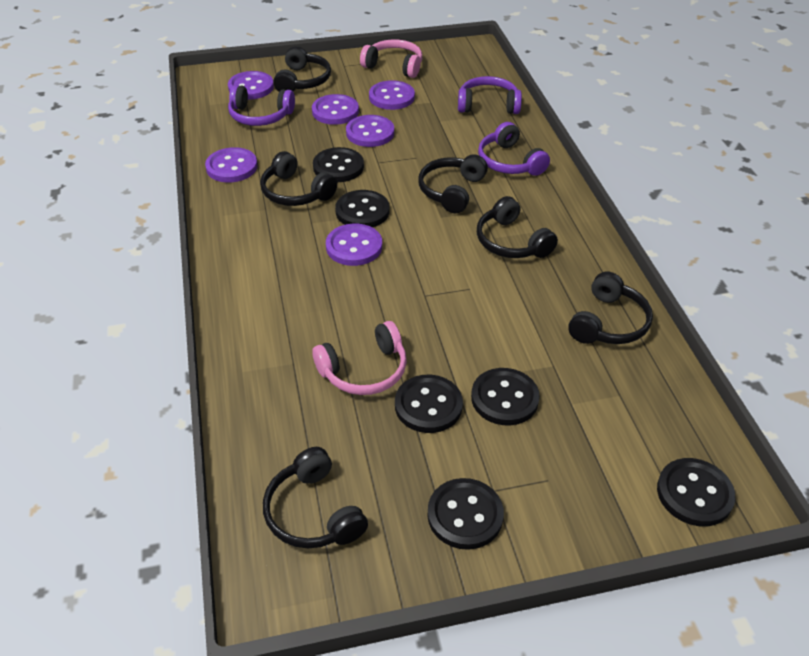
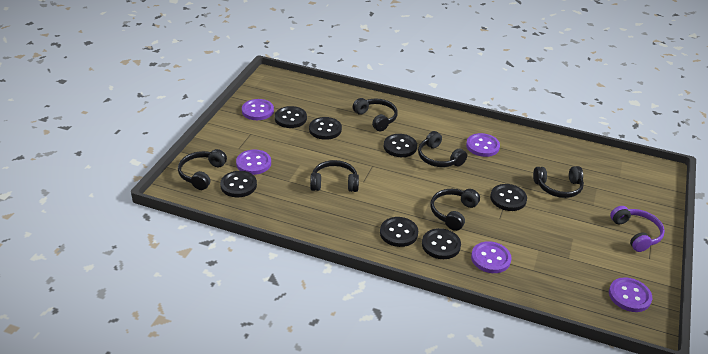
black button: [313,147,364,182] [335,190,389,227] [395,375,463,433] [427,478,504,550] [471,368,540,426] [657,458,736,526] = 6 -> [220,171,257,197] [275,106,307,128] [309,117,342,140] [380,217,418,247] [384,134,417,157] [422,228,461,259] [490,184,527,211] = 7
pink headphones: [312,321,407,395] [360,40,422,78] = 2 -> none = 0
purple button: [205,147,258,183] [228,71,274,100] [312,94,359,125] [326,224,382,266] [346,115,394,147] [369,80,415,110] = 6 -> [236,150,271,175] [242,99,274,120] [466,133,500,157] [471,241,511,273] [609,277,652,312] = 5
purple headphones: [228,85,295,126] [458,76,522,114] [478,122,550,176] = 3 -> [610,206,665,252] = 1

